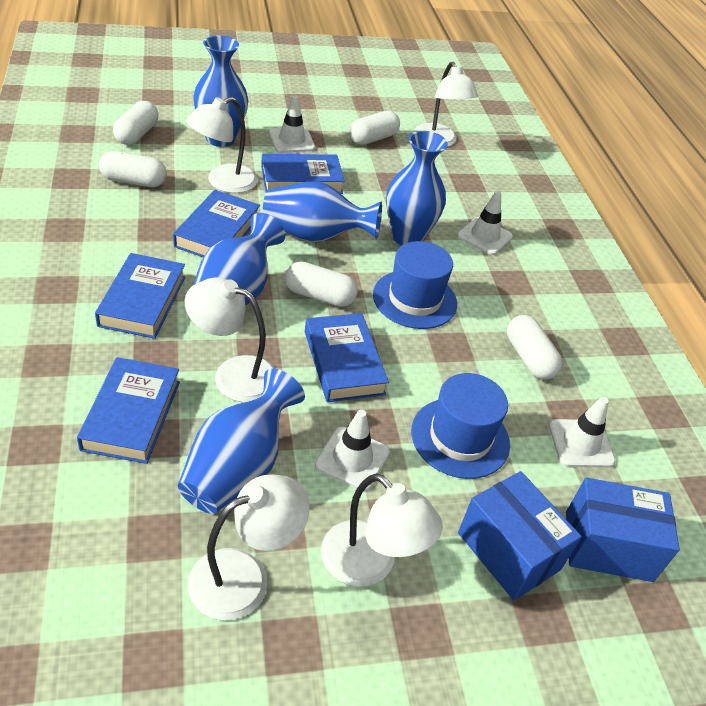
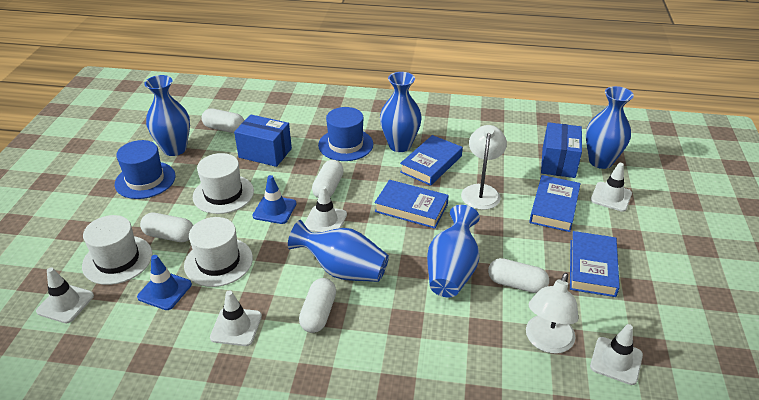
blue book: [77,357,180,464] [95,253,186,339] [173,190,260,258] [261,154,345,194] [305,313,389,402] = 5 -> [375,180,449,229] [400,135,463,186] [529,175,581,232] [570,231,620,297] = 4
blue traffic cone: none = 0 -> [137,255,192,310] [253,175,297,224] = 2
white hat: none = 0 -> [82,215,152,285] [184,217,253,287] [193,153,254,214] = 3
white lamp: [185,277,275,402] [186,97,258,193] [188,475,310,620] [321,473,443,587] [414,62,478,147] = 5 -> [461,125,507,210] [526,273,578,354] = 2
white traffic cone: [269,95,315,153] [315,410,390,491] [457,191,513,255] [549,397,616,468] = 4 -> [36,267,94,323] [210,290,262,346] [305,186,347,233] [590,324,643,385] [591,163,632,212] = 5

